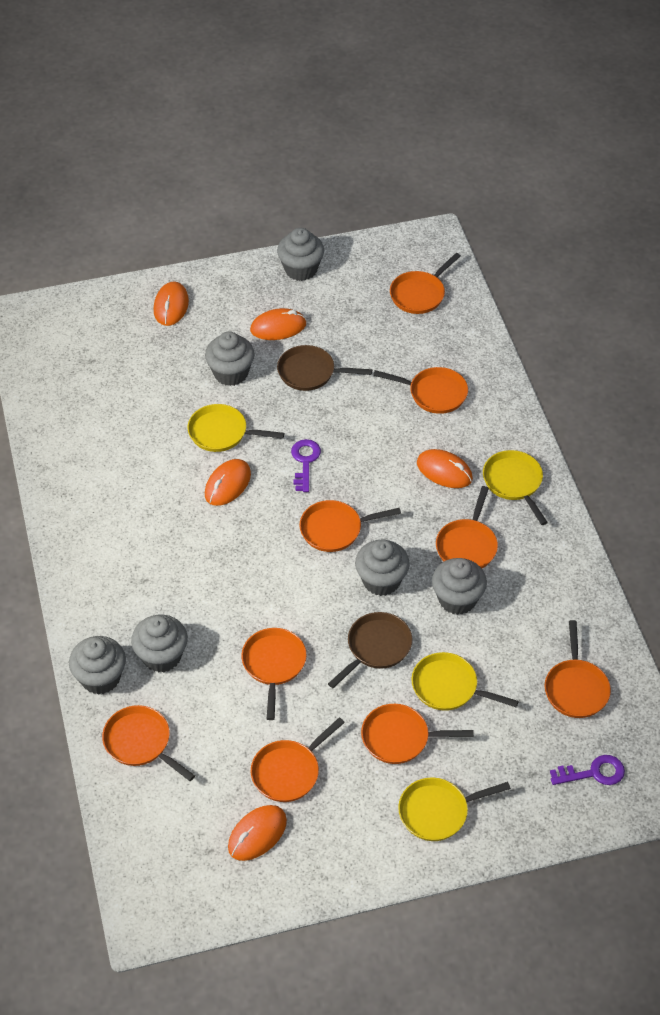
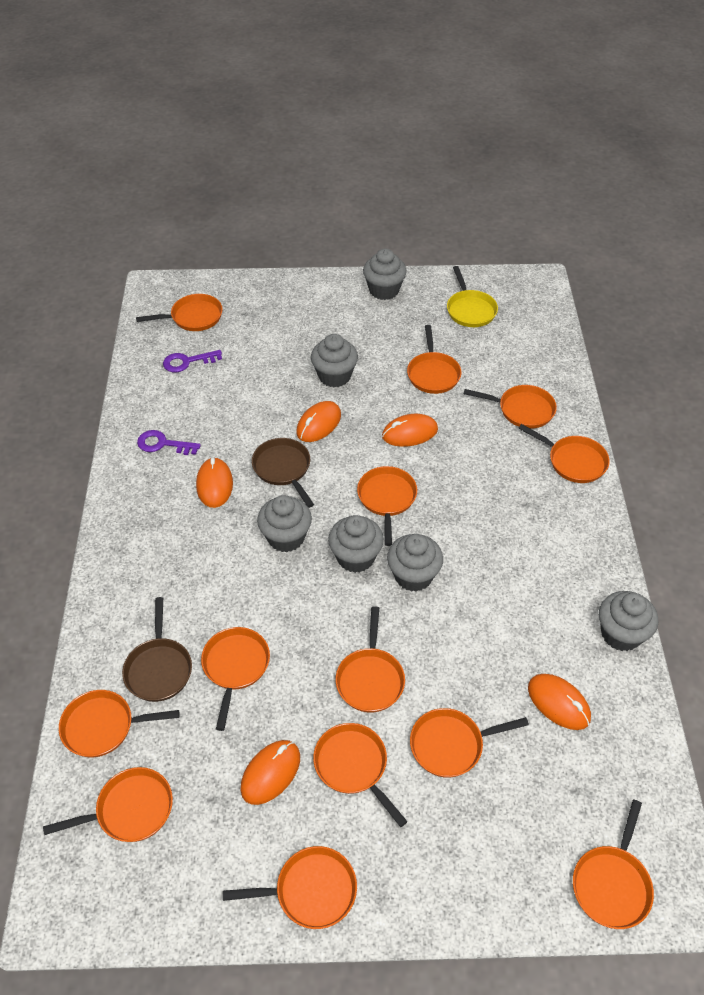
orange pan: [102,705,195,781] [241,628,307,720] [251,717,345,802] [299,500,401,552] [361,704,474,764] [373,367,468,414] [390,253,461,314] [436,486,498,568] [545,620,611,718] = 9 -> [43,767,173,842] [59,690,180,757] [136,294,223,331] [201,627,270,731] [223,846,357,929] [313,723,408,827] [336,606,405,713] [357,466,417,546] [407,325,462,394] [410,708,529,778] [464,385,557,429] [518,424,610,483] [573,800,654,929] = 13
yellow pan: [188,404,284,452] [398,778,511,841] [411,652,519,711] [483,450,548,525] = 4 -> [447,266,498,327] = 1

